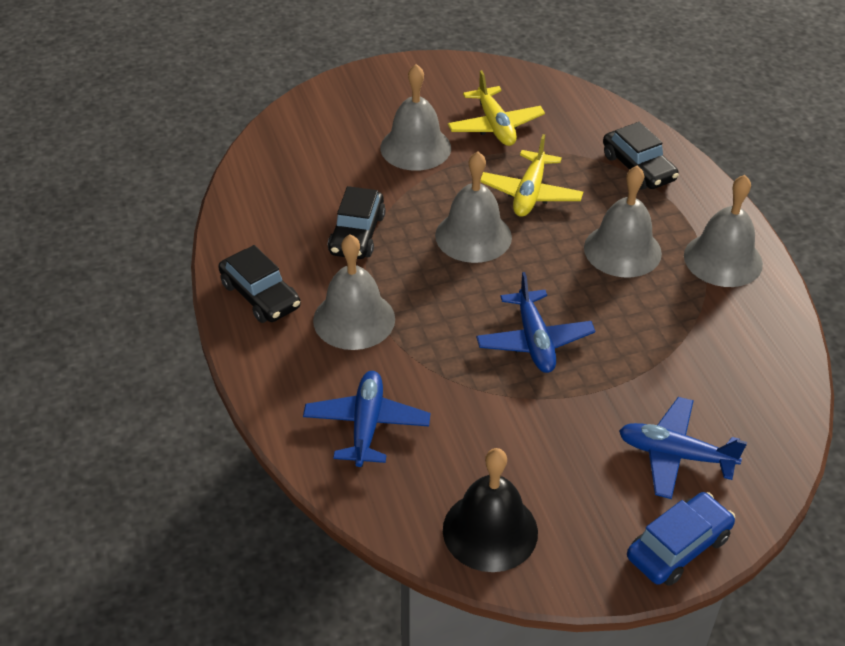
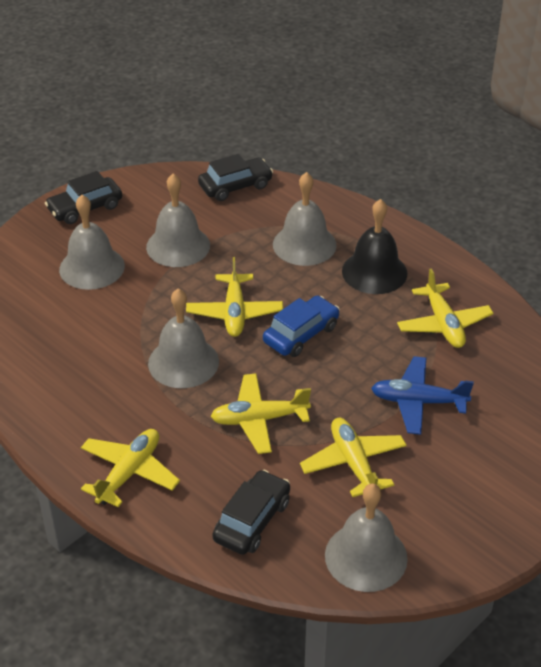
blue plane: [303,371,430,467] [476,272,595,373] [619,397,747,499] = 3 -> [371,356,474,435] = 1
yellow plane: [448,70,545,146] [480,134,583,217] = 2 -> [81,429,180,507] [186,257,283,337] [210,373,311,454] [300,418,407,497] [397,268,493,348] = 5

